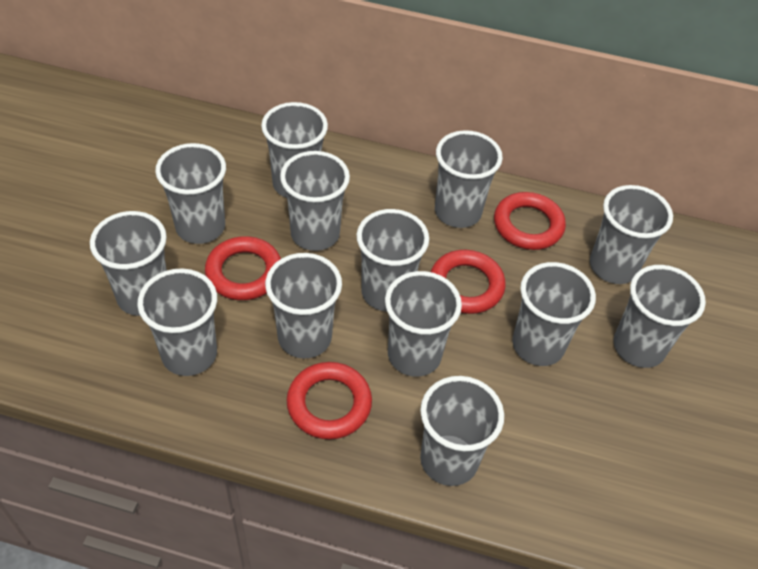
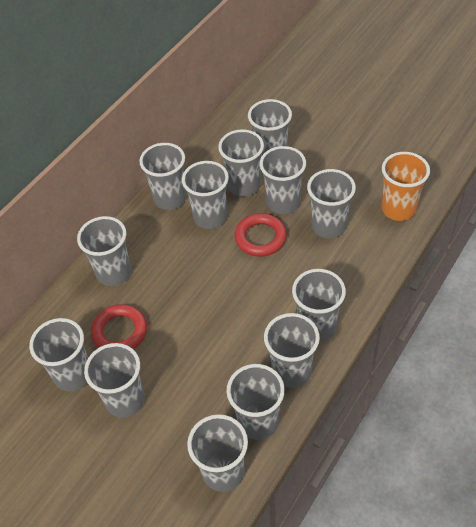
orange cup: none = 0 -> [382,152,430,221] = 1
red ring: [205,236,281,300] [287,362,372,439] [431,250,506,314] [494,192,566,250] = 4 -> [91,304,147,349] [234,213,287,257] = 2

